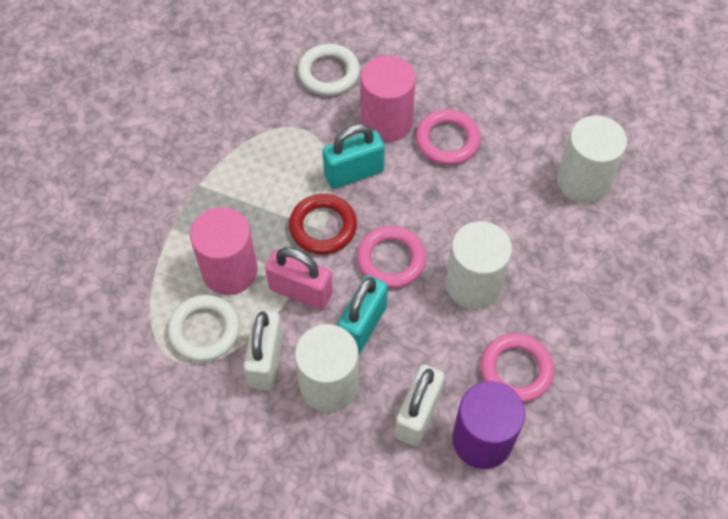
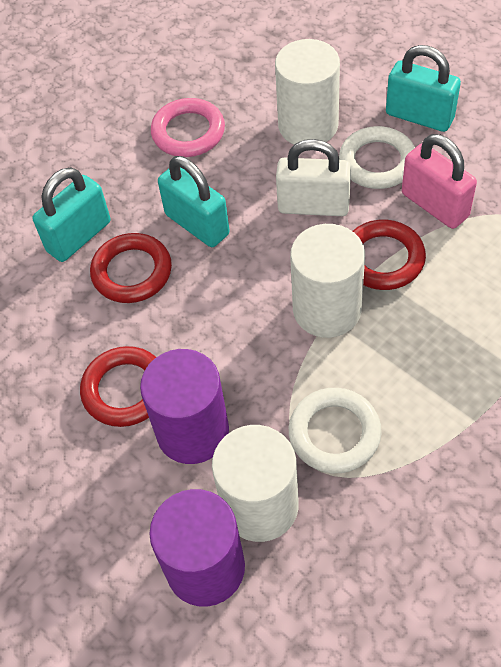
pink cylinder: [190,207,258,295] [361,55,416,142] = 2 -> none = 0
pink ring: [357,226,426,288] [416,109,481,165] [480,333,554,403] = 3 -> [151,98,225,157] = 1
purple cylinder: [452,381,525,469] = 1 -> [140,349,229,464] [149,489,245,607] = 2
red ring: [289,194,357,255] = 1 -> [80,346,156,427] [90,233,172,303] [353,220,426,290] = 3
turquoise padlock: [323,124,385,189] [337,276,388,354] = 2 -> [33,167,111,262] [158,156,230,247] [386,45,461,132] = 3
white padlock: [243,310,283,390] [395,365,445,446] = 2 -> [276,139,351,216] = 1

